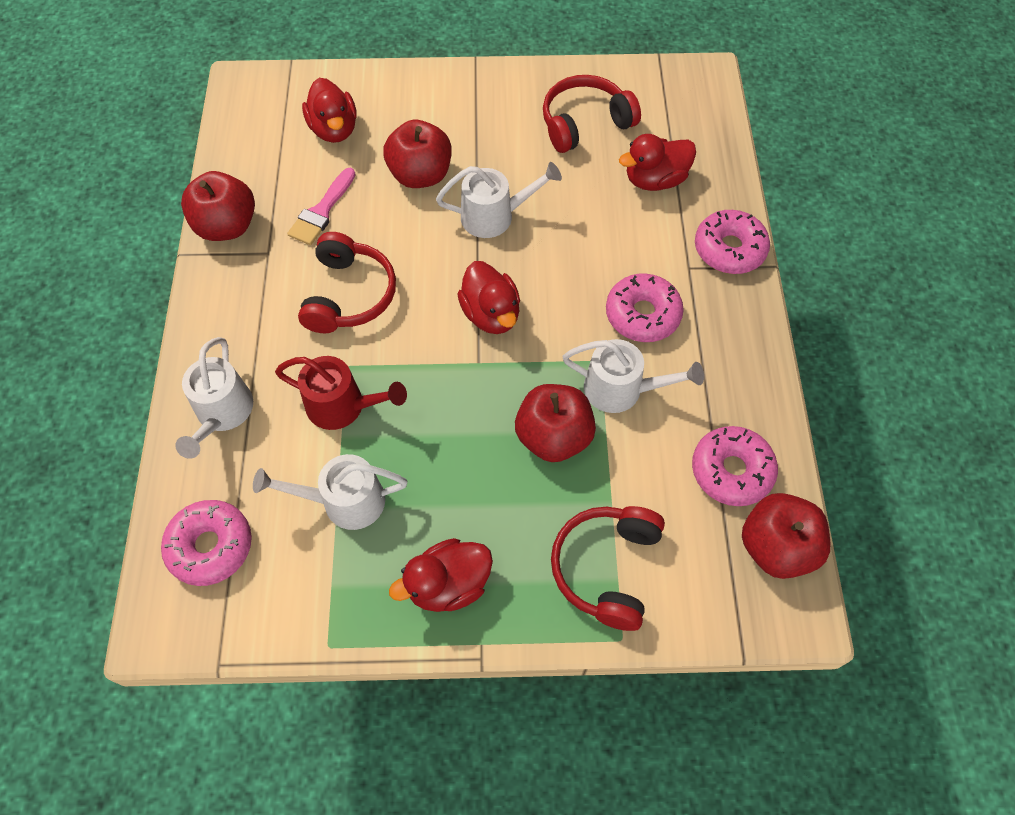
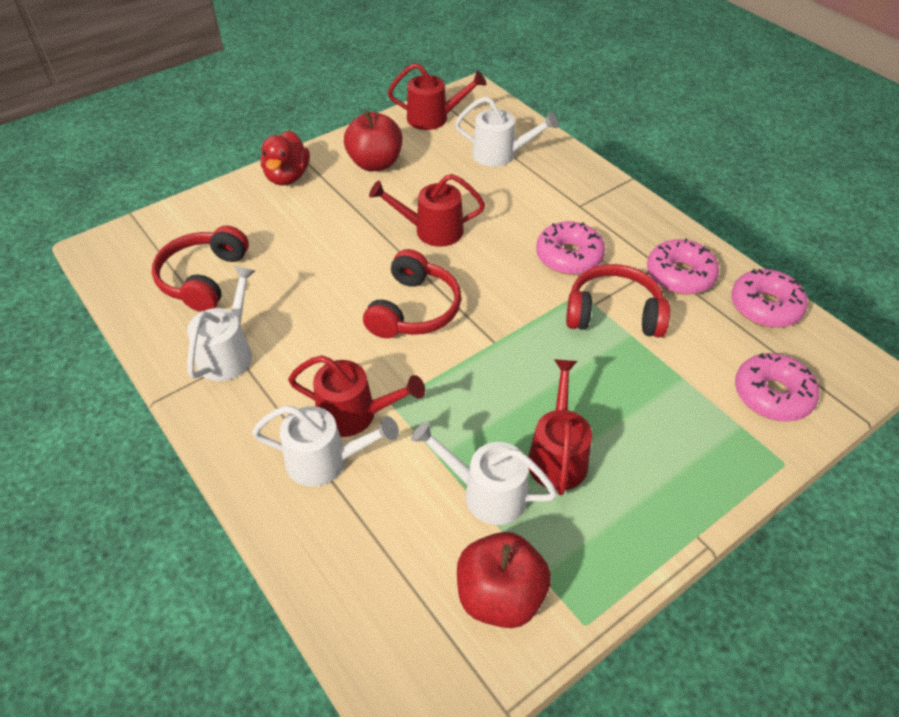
pink brush: [287,168,356,245] = 1 -> none = 0
red apple: [181,171,255,241] [383,120,451,188] [515,384,596,462] [742,493,831,579] = 4 -> [344,110,402,171] [457,532,551,628] = 2
red duck: [302,78,357,143] [389,538,493,612] [457,261,520,334] [619,134,696,191] = 4 -> [261,131,310,186] = 1
red watering can: [275,356,407,430] = 1 -> [288,355,425,437] [369,174,485,247] [388,63,486,130] [528,359,592,495] = 4

